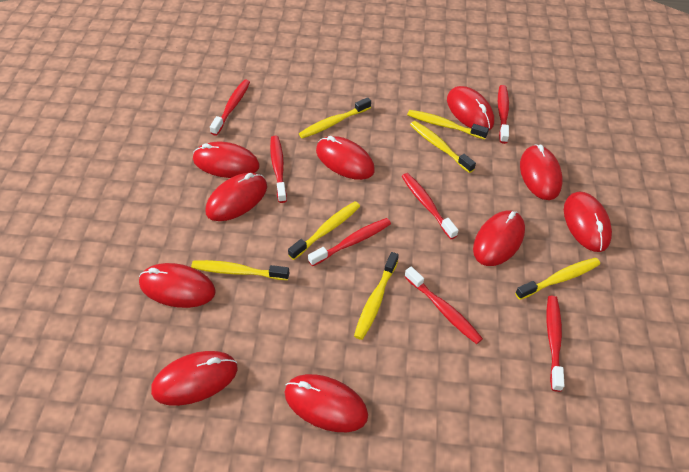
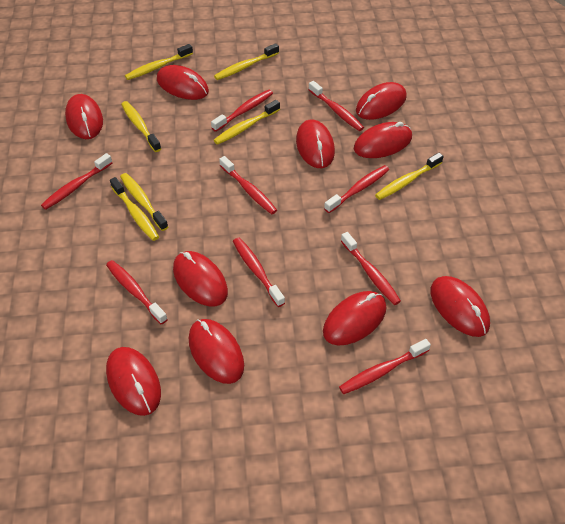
red toothbrush: [210,79,250,136] [270,136,287,203] [308,218,391,266] [402,173,458,239] [404,266,483,344] [498,85,509,144] [547,296,564,392] = 7 -> [41,153,112,210] [106,260,168,324] [211,90,273,132] [219,156,277,214] [233,238,285,307] [308,81,364,131] [324,165,389,213] [339,339,431,394] [341,232,401,305] = 9

